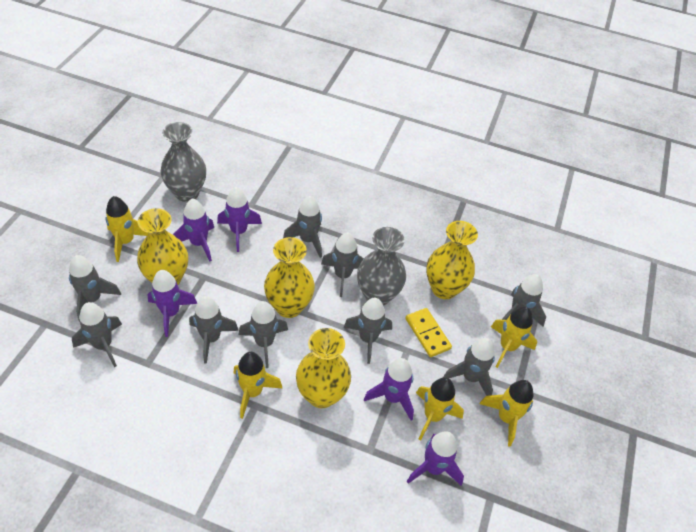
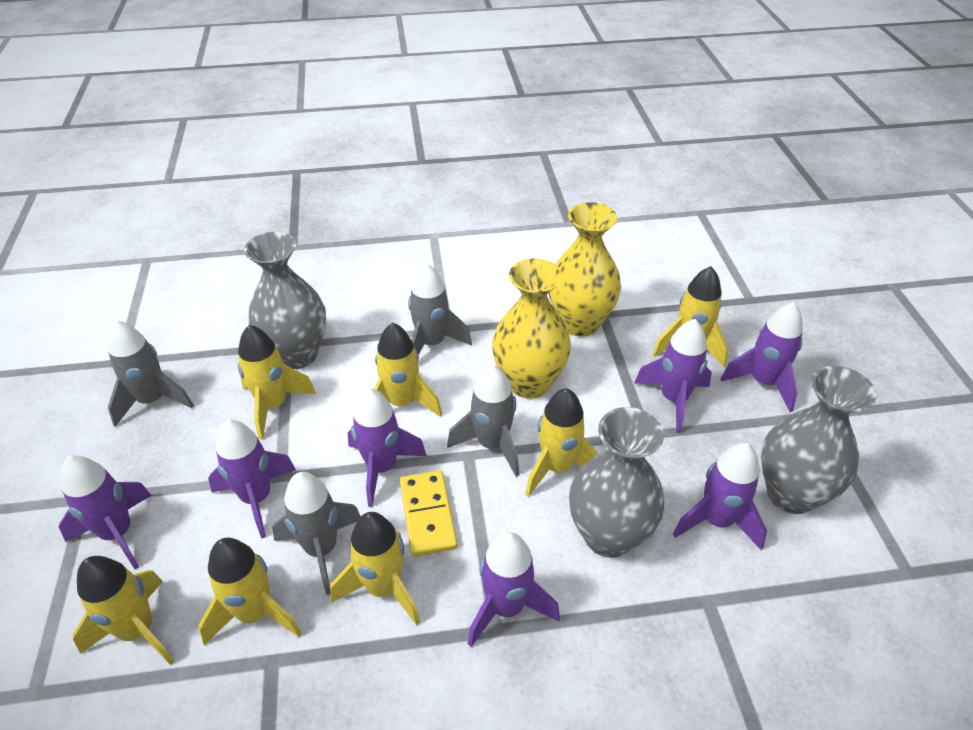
grey rocket: [69,255,121,322] [72,302,122,367] [189,296,239,364] [238,301,288,368] [283,196,322,258] [321,232,364,297] [343,298,392,364] [443,338,495,396] [502,274,546,327] = 9 -> [107,320,194,427] [272,472,361,595] [408,263,472,355] [447,365,519,477] = 4
grey vase: [160,122,206,202] [357,227,406,306] = 2 -> [244,232,326,369] [569,407,665,558] [761,366,877,514] = 3
purple rocket: [147,270,197,337] [173,198,214,261] [217,187,262,252] [364,358,414,420] [407,431,464,486] = 5 -> [59,455,152,569] [208,419,296,539] [348,388,427,507] [468,532,560,647] [635,319,712,433] [673,443,767,550] [720,302,803,412] = 7
yellow rocket: [105,196,148,262] [234,352,282,419] [416,377,464,441] [480,380,533,447] [491,307,537,368] = 5 -> [73,556,175,665] [198,538,301,645] [238,325,316,439] [331,512,420,625] [374,323,442,417] [525,388,598,497] [652,266,728,367] = 7
yellow vase: [137,208,188,285] [264,237,315,318] [296,328,351,408] [426,221,478,299] = 4 -> [492,259,571,399] [549,202,621,337] = 2

